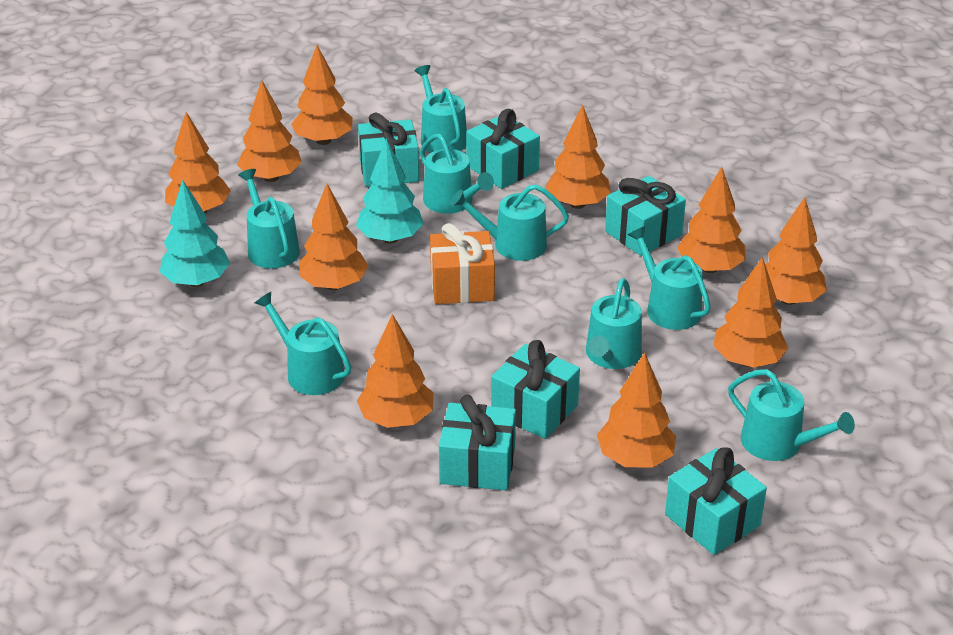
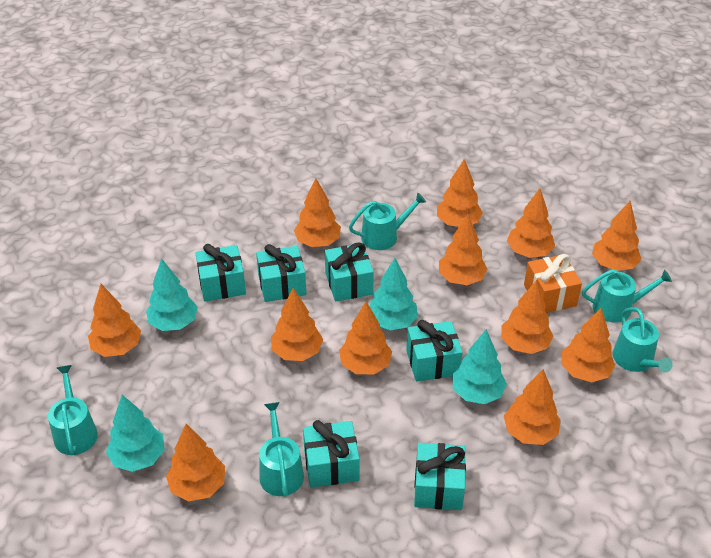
orange tree: [165,112,231,213] [237,80,302,182] [291,45,353,145] [299,184,369,290] [357,314,434,428] [546,105,611,209] [597,352,676,468] [677,167,746,273] [714,257,788,368] [765,197,827,305] = 10 -> [88,284,141,357] [166,424,225,501] [271,288,323,361] [294,178,341,247] [339,301,392,375] [437,159,483,227] [439,215,487,285] [501,280,553,354] [504,369,561,445] [507,188,555,258] [561,308,615,382] [592,201,641,271] = 12
turquoise tree: [160,180,230,287] [356,138,424,244] = 2 -> [106,395,165,472] [146,258,198,331] [369,258,418,330] [452,329,507,404] = 4
turquoise watering can: [238,169,300,269] [255,292,351,395] [414,65,467,153] [420,134,494,214] [451,184,569,261] [586,278,642,369] [628,226,711,330] [728,369,855,461] = 8 -> [48,365,98,455] [259,402,304,497] [349,193,426,250] [582,269,672,322] [613,307,673,373] = 5

